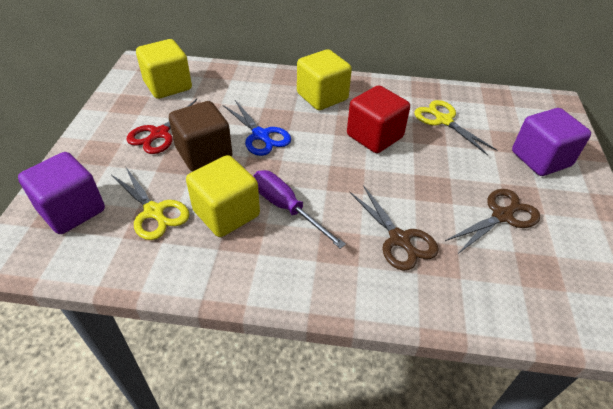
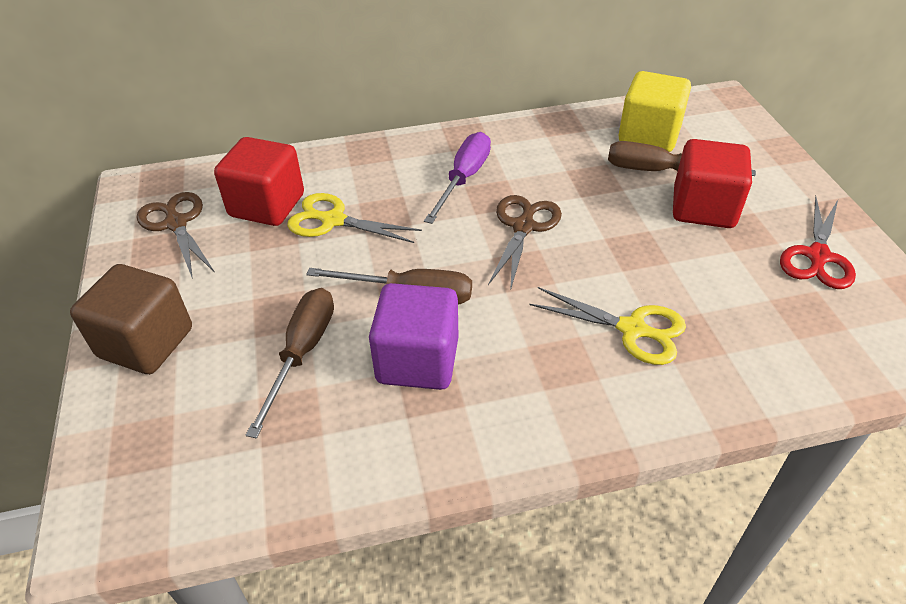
blue scissors: [223,100,291,156] = 1 -> none = 0
brown screwdriver: none = 0 -> [245,288,334,438] [306,268,472,304] [608,141,756,176] = 3
purple cube: [18,152,105,234] [512,108,591,176] = 2 -> [369,283,458,390] = 1
red cube: [347,85,410,153] = 1 -> [214,137,304,226] [673,139,752,228] = 2
yellow cube: [136,39,192,99] [186,155,260,237] [297,49,352,110] = 3 -> [618,71,691,152] = 1

